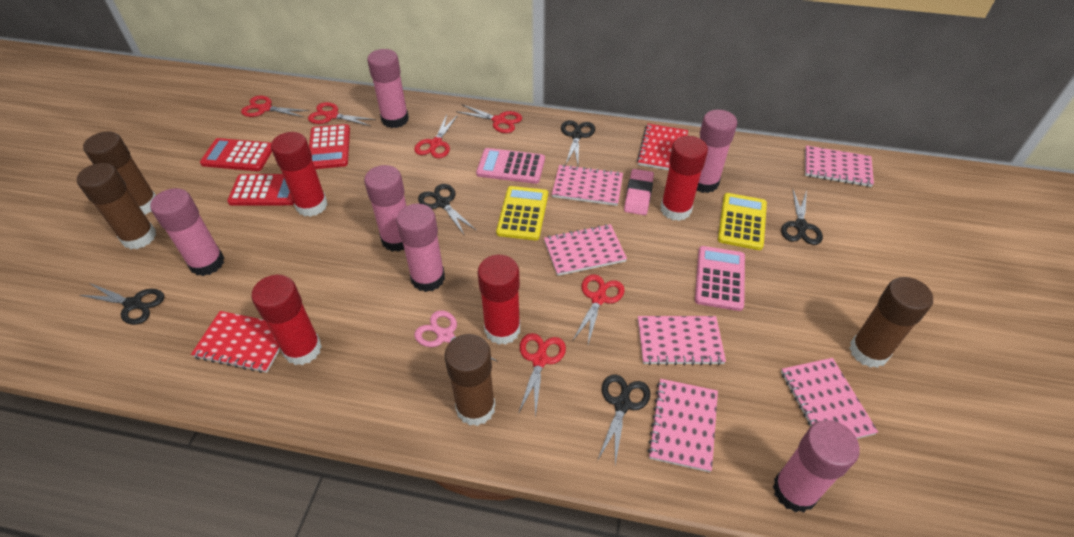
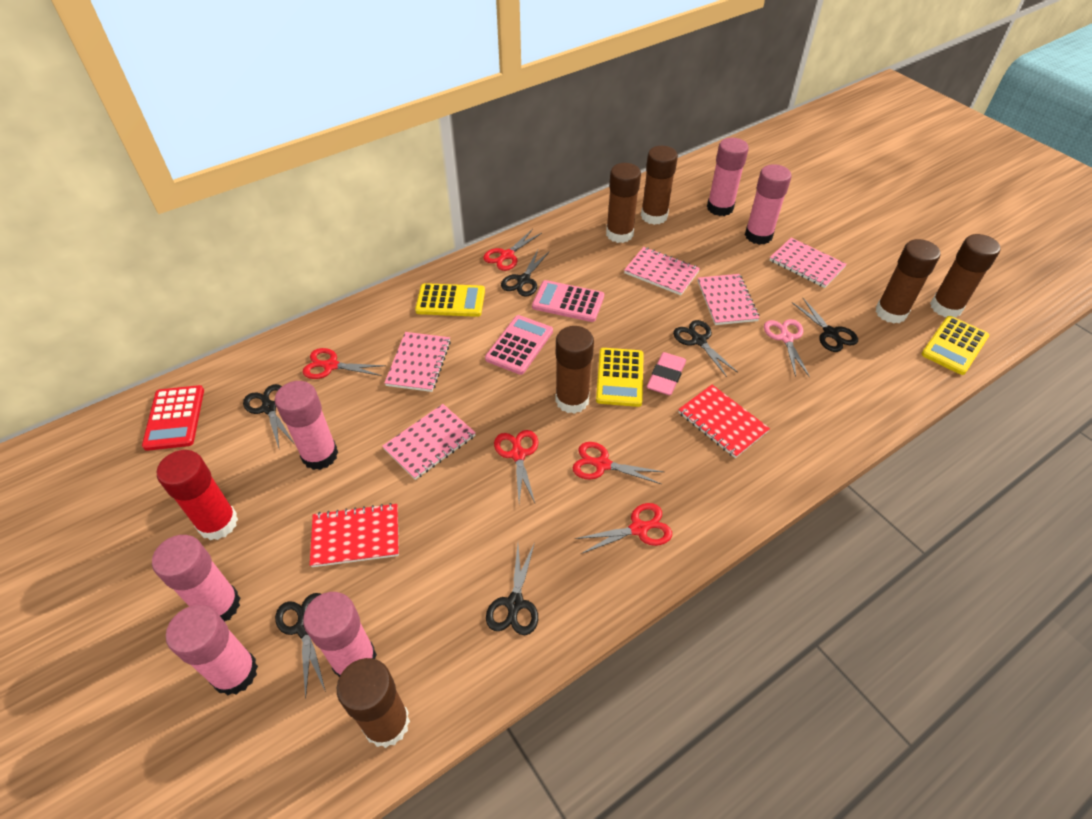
black scissors: [79,283,165,325] [418,184,477,236] [561,120,595,164] [597,374,650,465] [781,190,823,245] = 5 -> [243,384,294,448] [275,593,326,699] [486,542,538,635] [501,250,550,296] [673,320,738,377] [792,298,858,352] = 6
brown glue stick: [77,163,156,249] [83,131,156,215] [445,334,496,426] [849,277,933,368] = 4 -> [337,658,410,748] [555,326,594,414] [606,163,641,243] [641,146,678,225] [875,239,940,324] [930,234,1000,318] = 6
pink notebook: [544,224,627,276] [552,164,623,206] [638,316,726,365] [648,379,718,472] [781,358,878,439] [805,145,874,187] = 6 -> [382,404,476,480] [385,332,451,392] [624,247,700,295] [698,274,759,325] [770,238,847,288] = 5
red calculator: [200,138,272,171] [227,174,294,206] [309,124,350,169] = 3 -> [142,385,204,451] = 1
red glue stick: [251,275,322,365] [271,132,328,217] [477,255,520,345] [661,136,708,221] = 4 -> [157,450,238,540] = 1
red scissors: [241,96,309,117] [308,102,376,126] [414,114,458,158] [456,104,522,133] [518,333,566,417] [573,274,625,344] = 6 -> [303,348,386,379] [483,229,542,271] [494,430,538,503] [572,442,664,484] [575,503,672,554] = 5
yellow calculator: [496,186,548,240] [718,193,767,250] = 2 -> [415,283,485,317] [596,348,644,407] [922,316,989,375] = 3

